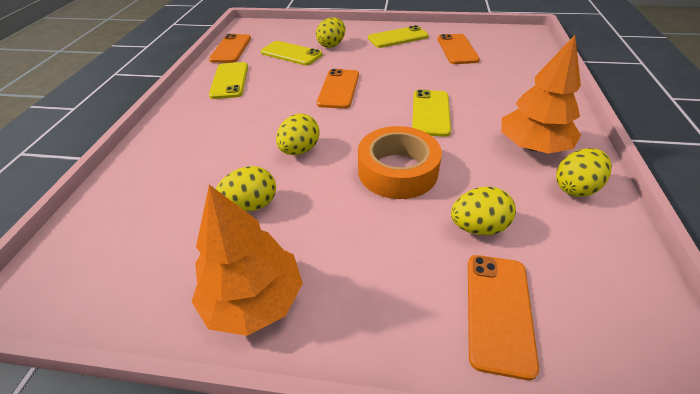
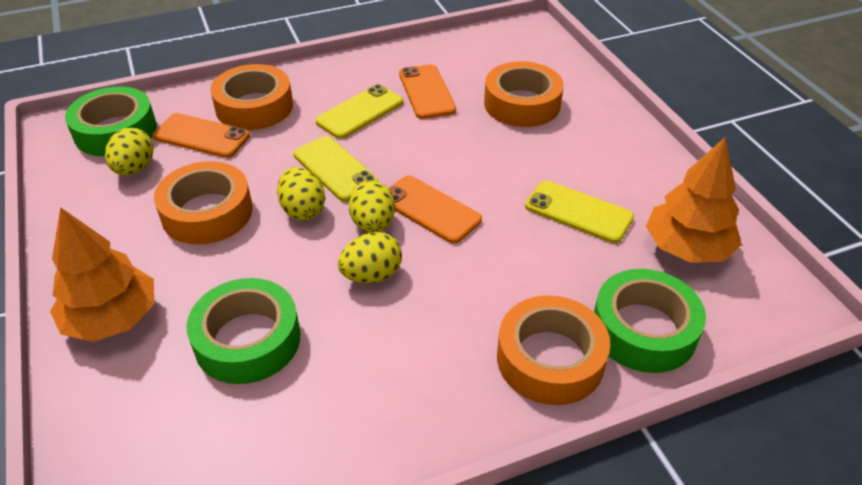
green tape: none = 0 -> [65,87,157,156] [186,278,300,384] [594,269,706,373] = 3
orange phone: [209,34,251,63] [317,69,359,109] [438,34,480,64] [468,255,539,380] = 4 -> [152,113,250,158] [388,176,482,244] [399,64,456,119] = 3
orange tape: [358,126,442,199] = 1 -> [154,161,253,245] [210,64,293,130] [484,61,564,127] [497,295,610,405] = 4
yellow egg: [216,166,276,212] [276,113,320,155] [316,17,345,48] [451,187,516,235] [556,148,612,197] = 5 -> [105,128,154,175] [277,167,325,220] [338,232,402,283] [348,181,395,233] = 4
yellow phone: [209,62,248,99] [261,41,323,65] [368,25,429,48] [412,90,451,137] = 4 -> [293,136,378,202] [315,84,403,139] [525,180,634,243] = 3

